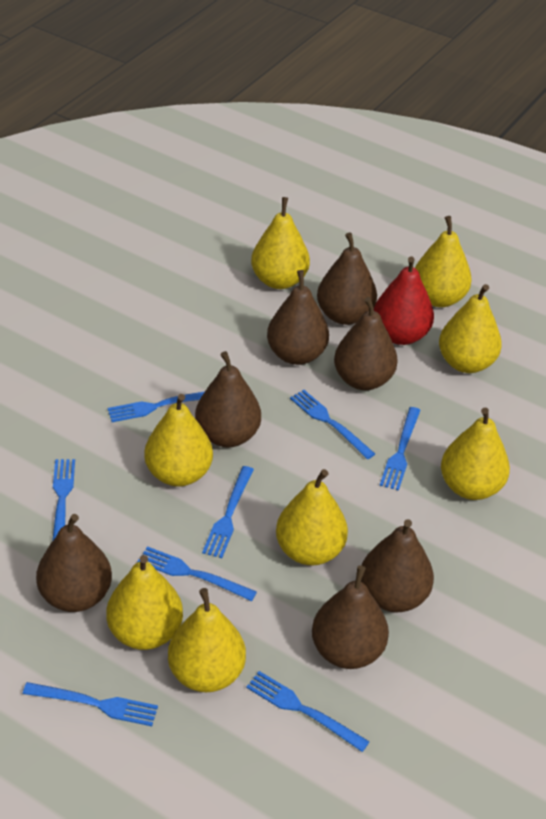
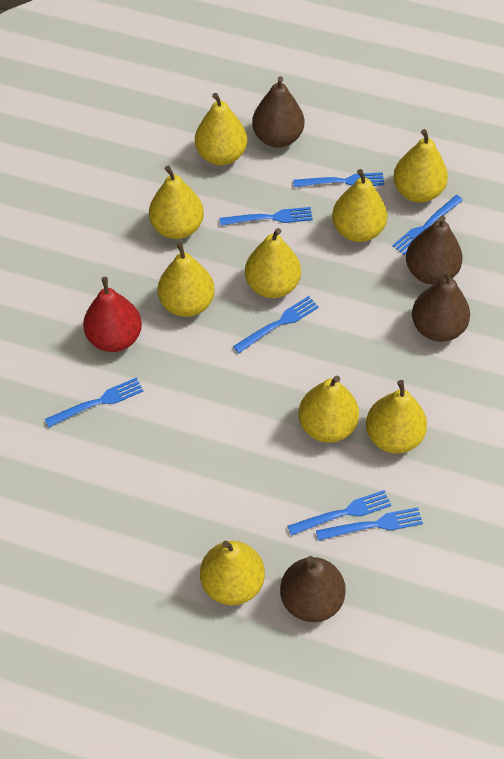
blue fork: [23,682,158,726] [52,459,75,541] [107,391,205,422] [138,546,257,601] [202,466,254,558] [246,671,370,752] [290,390,375,459] [380,407,421,491] = 8 -> [45,378,143,428] [220,207,313,226] [233,296,319,353] [287,490,391,536] [293,172,385,187] [316,507,423,541] [392,195,463,255] = 7
brown pear: [36,514,112,612] [195,351,261,448] [267,270,329,365] [312,565,389,669] [317,232,377,325] [334,297,398,390] [361,519,434,612] = 7 -> [252,76,304,148] [280,556,346,622] [406,216,463,285] [412,269,470,342] = 4
yellow pear: [107,555,183,650] [144,394,213,487] [168,588,246,692] [251,197,310,289] [276,469,348,566] [415,216,472,307] [439,284,502,373] [441,407,510,500] = 8 -> [149,166,204,239] [158,242,215,317] [195,93,247,166] [200,541,265,605] [245,228,301,298] [298,376,359,443] [332,169,387,242] [366,380,427,454] [393,129,448,203] = 9

